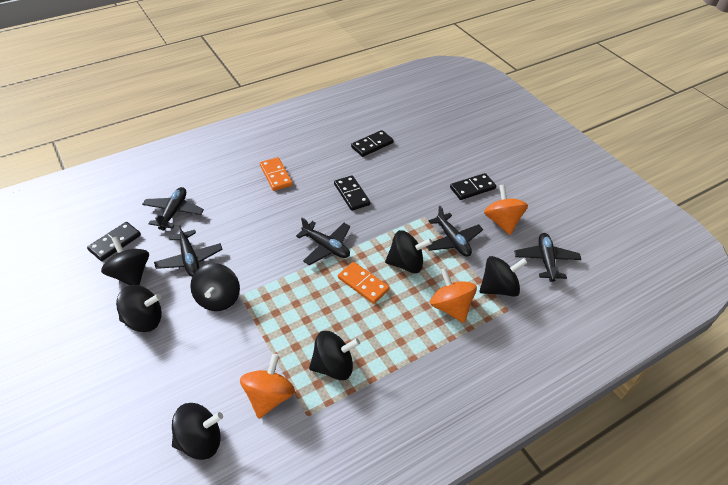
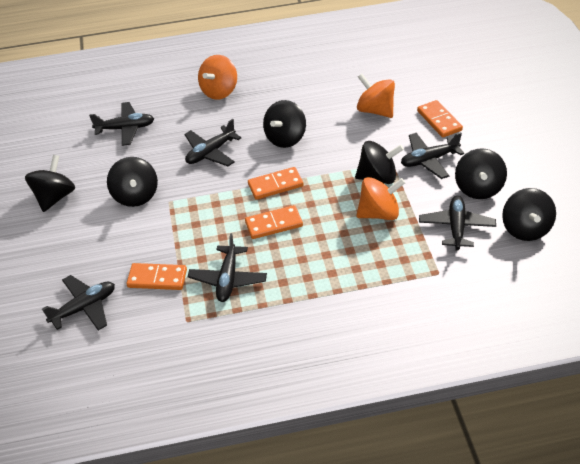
black domino: [87,222,141,261] [334,175,371,211] [351,130,393,157] [450,173,496,200] = 4 -> none = 0
black plane: [142,187,204,231] [154,222,223,277] [296,218,350,265] [426,206,483,257] [514,233,581,282] = 5 -> [42,275,115,330] [89,102,154,146] [184,119,241,166] [188,233,267,302] [401,132,464,179] [419,196,496,251] = 6
black spinning top: [101,236,149,285] [116,285,162,332] [172,403,223,460] [190,263,240,311] [309,331,360,380] [385,230,432,273] [479,256,528,297] = 7 -> [25,155,75,212] [107,157,158,207] [263,100,306,148] [355,141,404,184] [455,148,507,199] [502,188,556,241] = 6
orange domino: [260,157,293,191] [338,262,389,304] = 2 -> [126,263,187,290] [245,205,303,239] [248,167,304,200] [417,100,463,138] = 4

